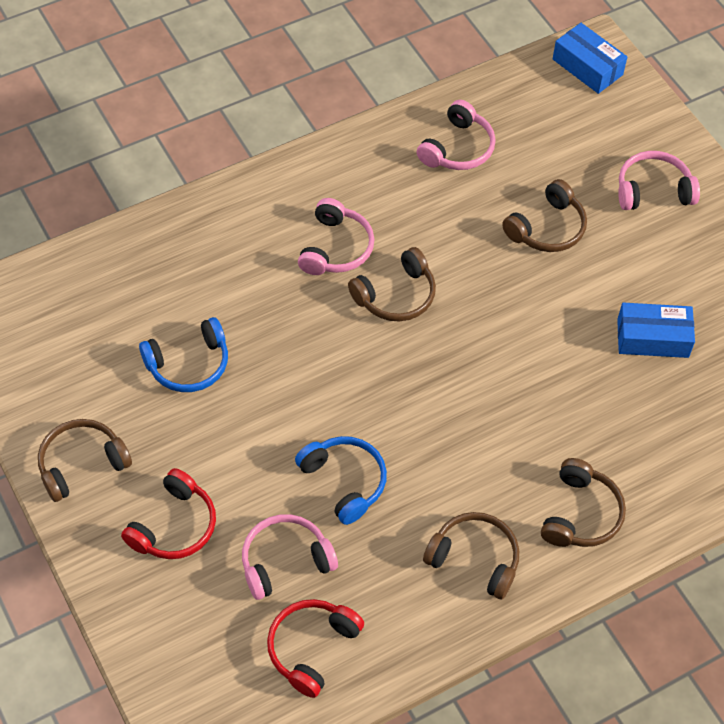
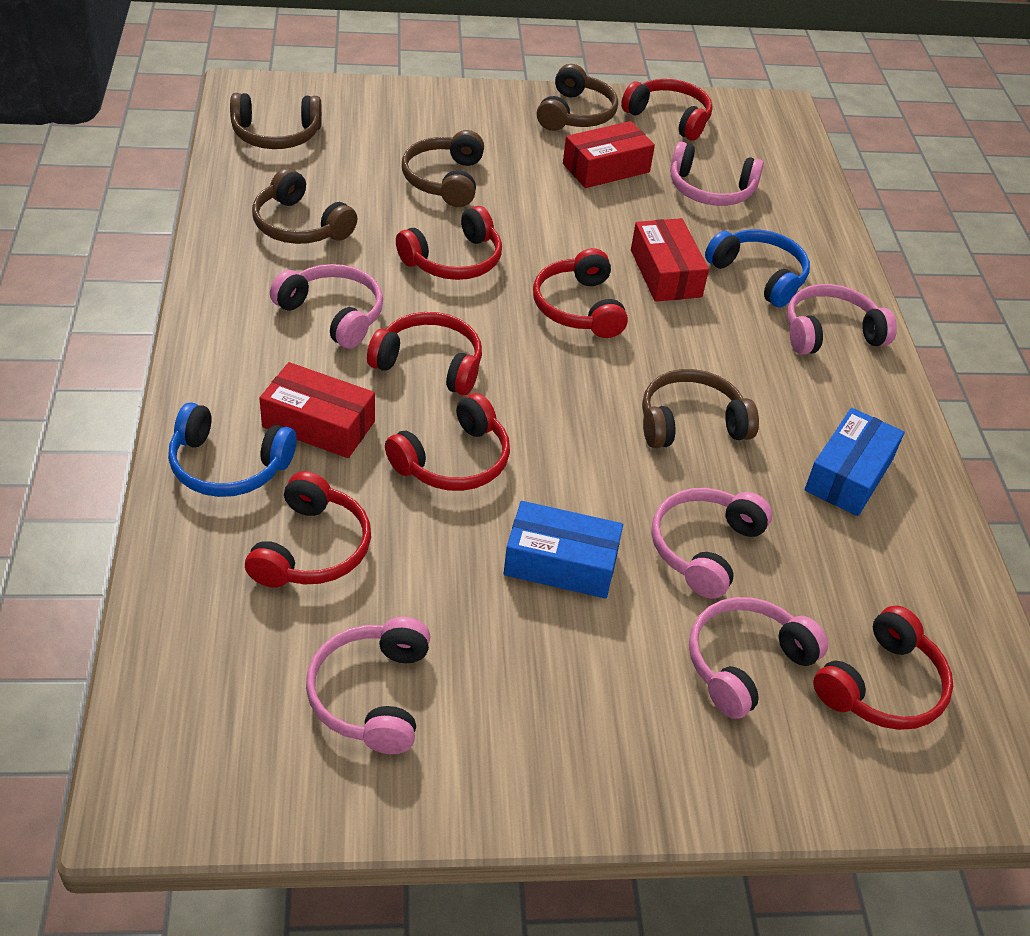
pink headphones: [242,514,338,600] [298,198,374,275] [417,100,496,170] [618,151,700,210] = 4 -> [270,264,383,349] [306,617,430,754] [651,488,772,599] [670,141,764,206] [689,597,828,719] [787,284,897,355] = 6
red box: none = 0 -> [259,362,375,458] [563,121,655,188] [631,218,709,302] = 3
red headphones: [121,468,216,559] [267,599,364,698] = 2 -> [245,471,371,588] [367,312,482,395] [385,393,510,491] [396,206,502,280] [533,248,628,338] [621,79,713,140] [813,605,953,730] = 7

